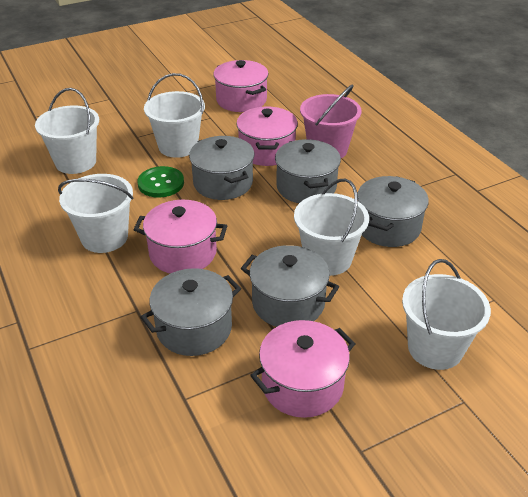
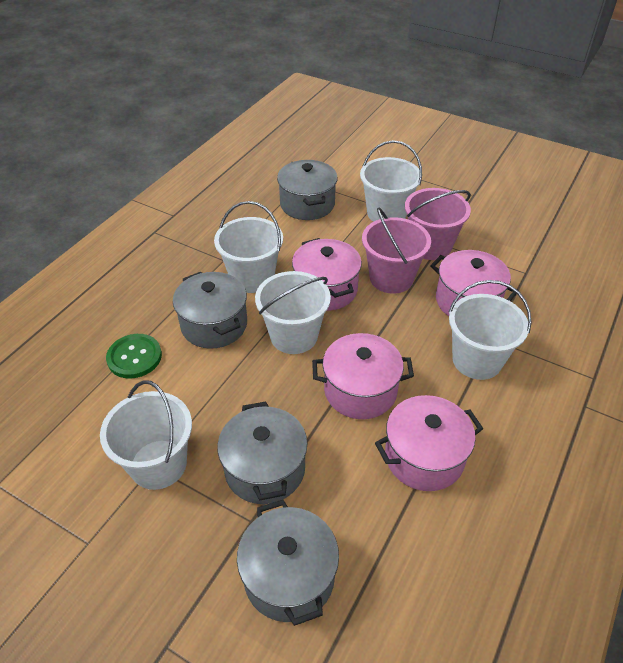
grey pot: [140,268,241,356] [189,136,254,200] [241,245,339,327] [275,139,341,203] [357,176,429,247] = 5 -> [173,272,247,349] [217,402,308,504] [237,500,339,626] [277,160,338,220] = 4
pink bucket: [300,84,362,158] = 1 -> [362,208,431,294] [405,188,471,260] = 2

